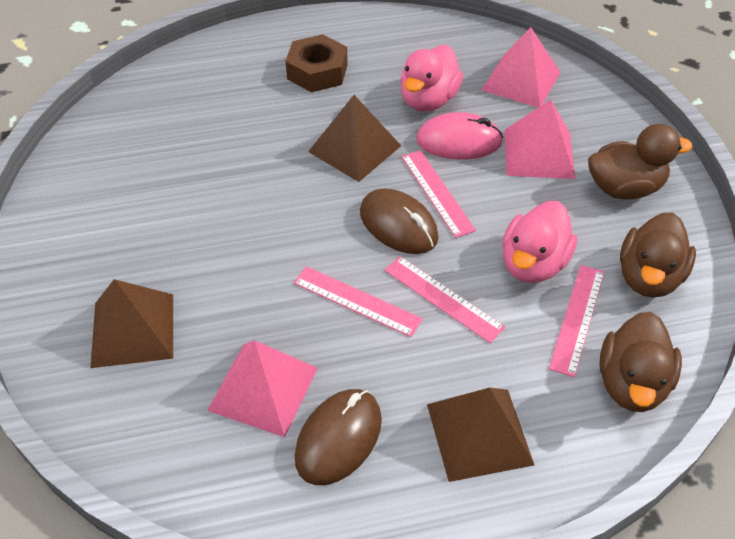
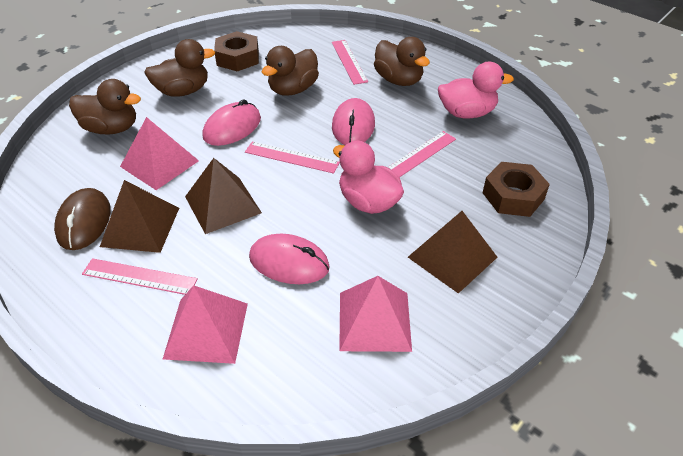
brown duck: [588,124,692,199] [599,312,682,412] [620,213,696,298] = 3 -> [69,79,141,134] [144,39,215,97] [262,46,319,96] [374,37,430,86] = 4
brown mouse: [295,389,382,485] [360,188,439,254] = 2 -> [54,188,111,250] = 1
brown nut: [285,34,348,92] = 1 -> [214,31,259,71] [483,162,550,217] = 2
pink mouse: [416,112,503,160] = 1 -> [202,99,261,146] [249,234,330,284] [332,98,375,145] = 3

